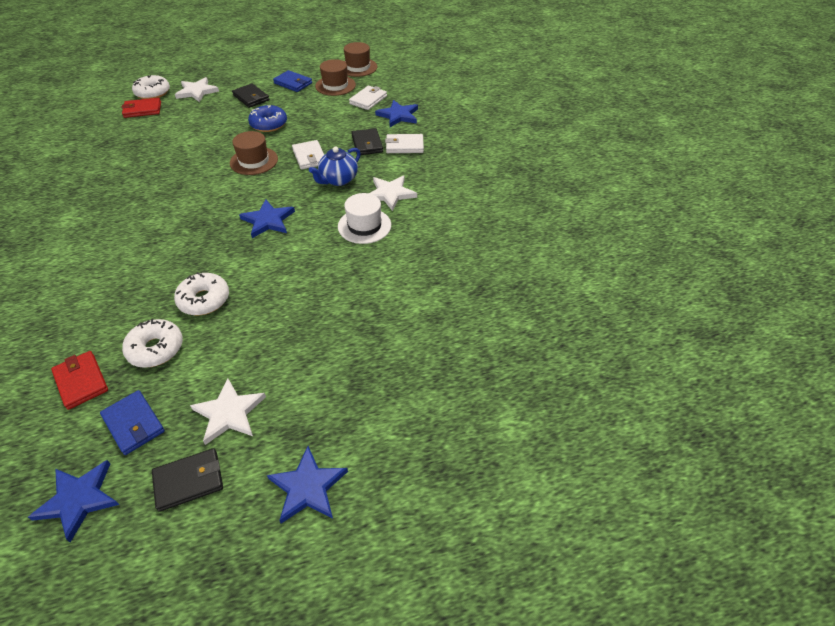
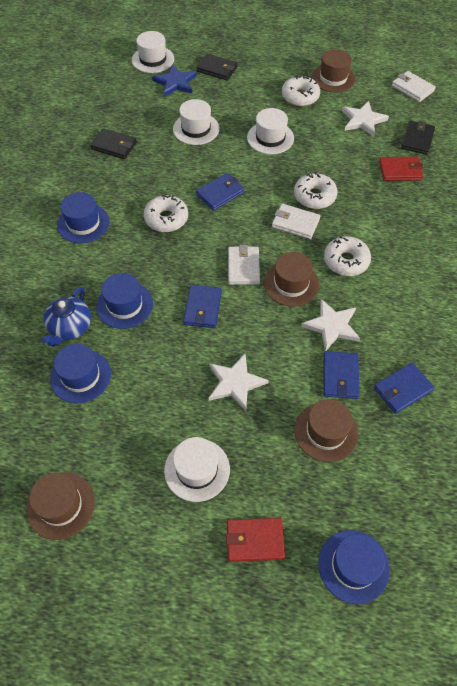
blue donut: [248,105,287,132] = 1 -> none = 0
blue hat: none = 0 -> [50,344,111,403] [57,192,109,243] [96,273,153,329] [318,530,390,604] = 4
blue star: [28,460,119,542] [239,199,295,238] [267,446,348,524] [375,100,418,127] = 4 -> [152,64,197,97] = 1
blue wallet: [100,390,165,455] [273,70,312,92] = 2 -> [183,285,222,328] [196,173,244,211] [323,351,360,399] [374,363,434,414] = 4
brown hat: [230,131,278,175] [315,59,356,96] [344,42,377,77] = 3 -> [26,472,95,540] [264,252,319,307] [295,399,358,462] [312,49,356,92] = 4
white donut: [122,319,183,368] [132,75,170,99] [174,272,229,315] = 3 -> [144,195,188,232] [282,75,320,107] [294,172,338,209] [324,236,371,276] = 4
white hat: [338,193,391,244] = 1 -> [132,31,174,73] [164,437,230,502] [173,99,219,145] [247,108,294,154] = 4

